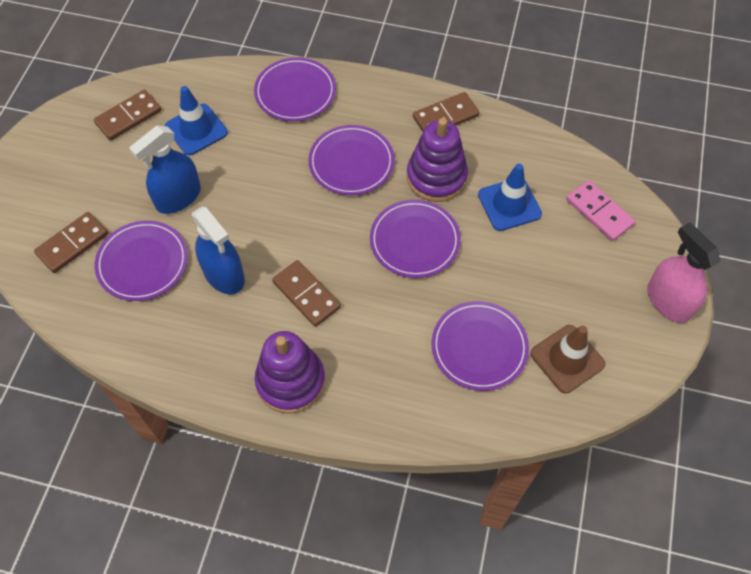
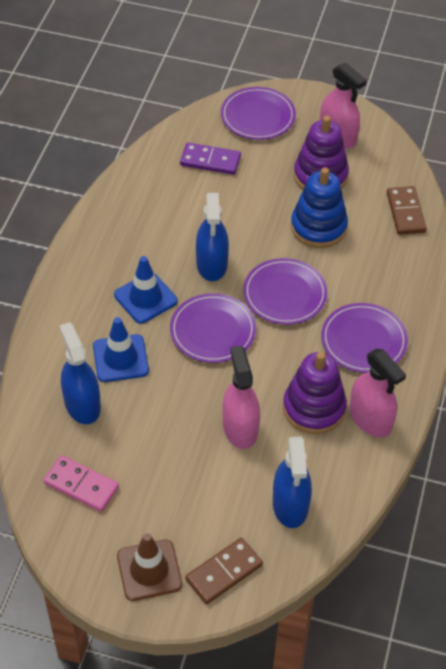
blue spray bottle: [129,126,201,214] [192,206,245,294] = 2 -> [59,322,101,424] [196,193,229,281] [273,437,312,528] = 3
blue stacking toy: none = 0 -> [291,167,348,248] = 1
brown domino: [34,212,108,273] [94,90,161,141] [272,260,341,327] [413,92,480,132] = 4 -> [185,538,263,604] [387,186,427,235] = 2
pink spray bottle: [647,222,720,323] = 1 -> [223,345,260,449] [320,63,367,149] [349,349,406,437] = 3
purple domino: none = 0 -> [180,143,241,175] = 1
purple plate: [95,221,188,301] [254,58,336,121] [308,125,395,195] [370,200,461,278] [432,301,529,391] = 5 -> [170,293,256,363] [221,87,296,140] [243,258,327,325] [321,303,408,373] = 4

